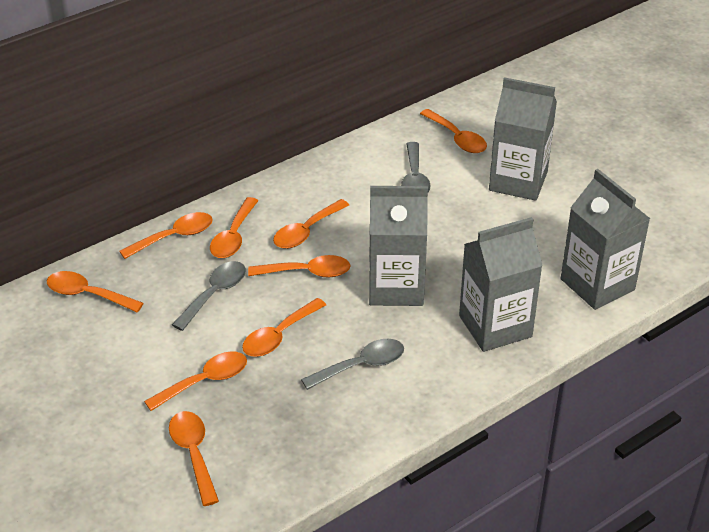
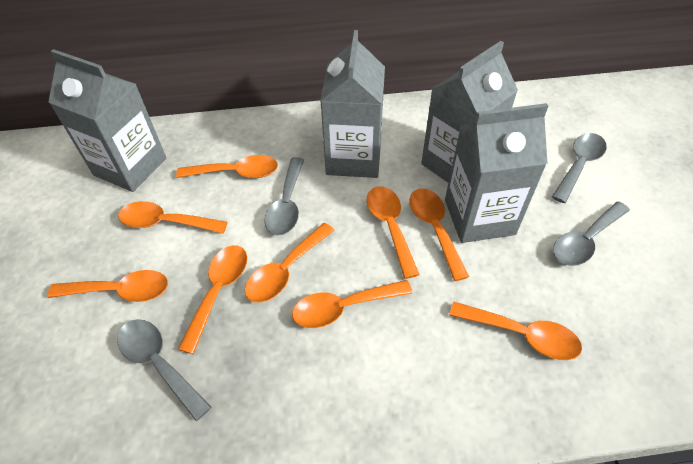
grey spoon: [172,261,246,331] [301,339,404,390] [401,142,430,192] = 3 -> [117,319,211,421] [264,157,304,235] [552,133,607,203] [553,201,630,266] = 4

